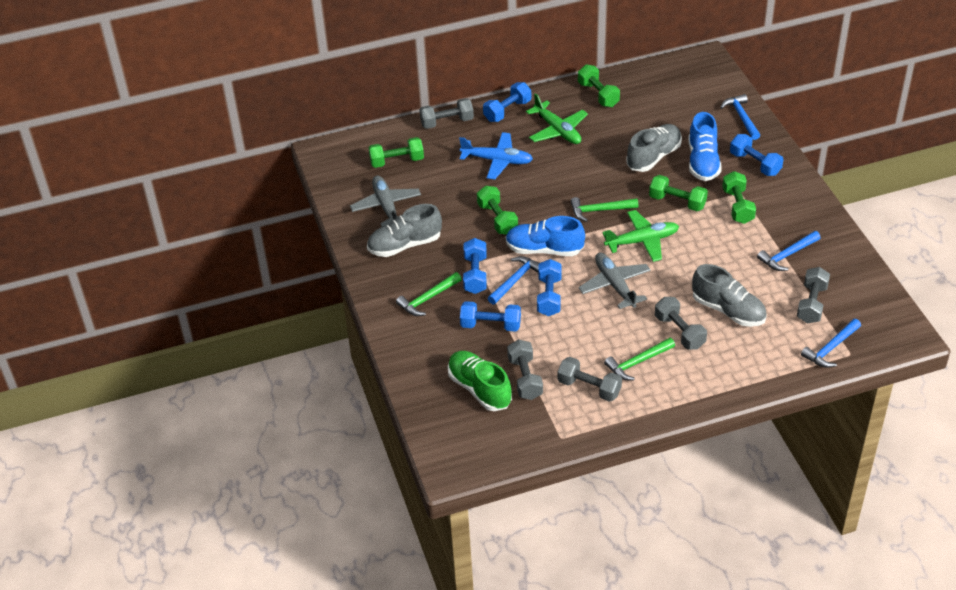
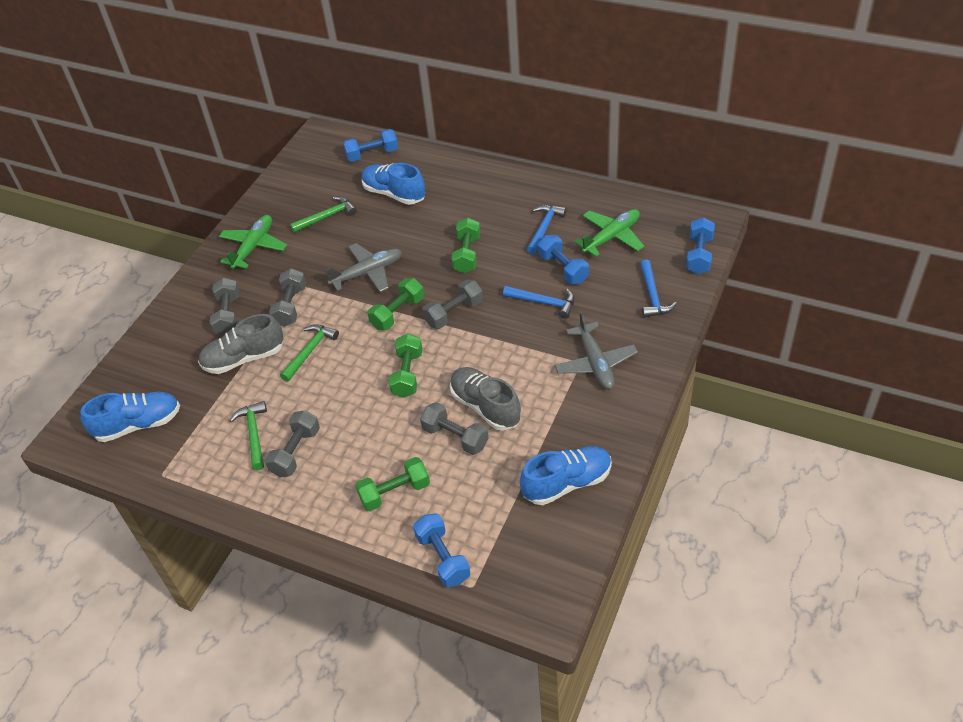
blue dumbbell: [460,301,521,332] [463,238,487,294] [483,82,531,122] [537,259,562,316] [730,134,784,176] = 5 -> [343,129,398,162] [413,513,470,587] [538,235,589,284] [686,217,715,274] = 4
blue hammer: [488,256,539,305] [720,94,760,140] [757,231,820,271] [801,319,861,368] = 4 -> [503,286,575,319] [527,205,566,254] [640,260,677,318] = 3
blue plane: [459,132,533,179] = 1 -> none = 0
blue shoe: [506,216,585,256] [688,112,722,181] = 2 -> [81,392,180,442] [362,163,425,205] [520,446,612,505] = 3
green dumbbell: [368,137,424,168] [477,186,518,235] [578,65,620,107] [649,175,708,211] [722,171,756,224] = 5 -> [355,457,430,511] [367,278,424,330] [389,334,422,398] [452,218,480,273] = 4
green shoe: [448,351,512,411] = 1 -> none = 0
grey shoe: [367,204,442,257] [626,124,682,172] [692,264,767,327] = 3 -> [198,314,283,374] [450,367,521,431] = 2

